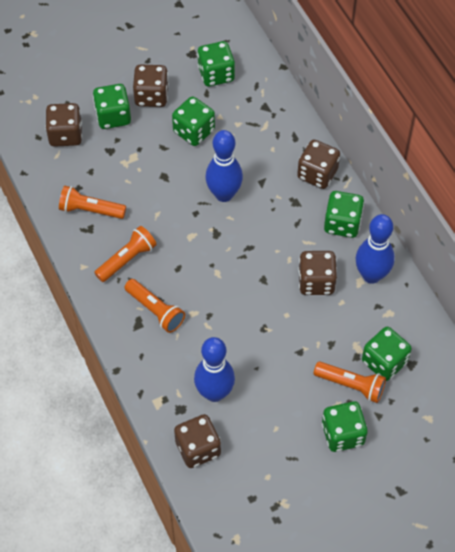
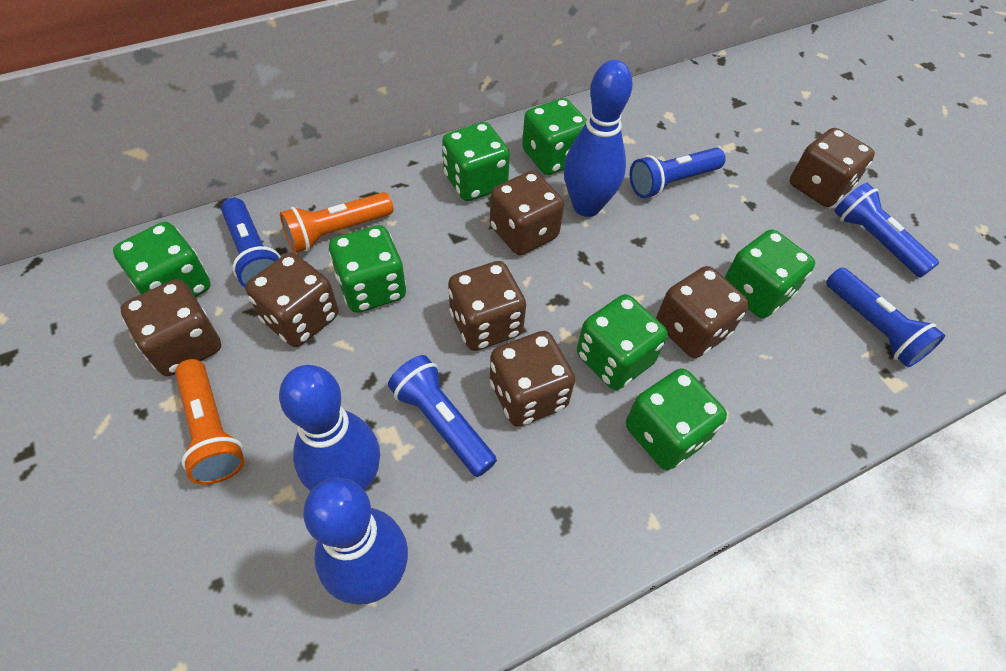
blue flashlight: none = 0 -> [221,198,281,288] [388,355,497,477] [630,148,726,198] [826,268,945,367] [834,182,939,278] = 5
brown dice: [45,103,82,147] [133,64,169,107] [174,414,221,468] [297,140,340,189] [298,251,337,295] = 5 -> [121,279,221,376] [245,253,338,347] [448,261,526,351] [490,171,564,255] [490,331,575,427] [656,266,749,358] [790,128,875,207] = 7
green dice: [93,84,131,129] [172,96,215,146] [197,41,235,86] [322,401,368,452] [324,191,364,238] [362,327,412,381] = 6 -> [113,222,211,297] [329,225,406,313] [442,122,510,201] [522,98,587,175] [577,294,668,390] [626,368,727,470] [724,229,815,318] = 7
orange flashlight: [59,186,126,219] [94,226,157,282] [124,279,185,333] [314,362,386,403] = 4 -> [175,359,245,484] [280,192,393,253] = 2

